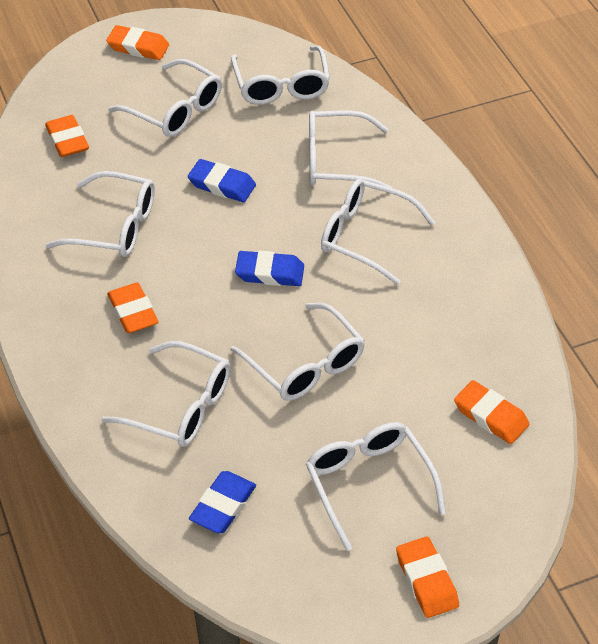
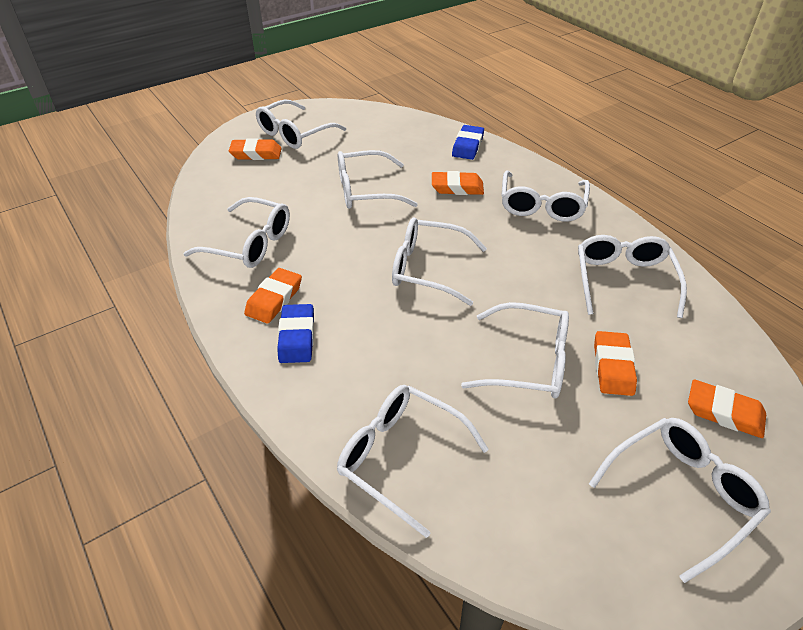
blue eraser: [188,159,256,202] [189,471,256,533] [235,251,304,286] = 3 -> [277,304,314,363] [452,125,484,160] = 2
white glasses: [46,171,155,257] [101,341,231,447] [108,59,222,137] [230,303,365,401] [231,46,330,105] [306,422,446,551] [309,110,392,188] [321,179,435,285] = 8 -> [183,197,290,268] [256,99,346,149] [337,385,489,538] [338,150,418,209] [392,218,487,306] [461,302,569,399] [501,170,590,222] [578,235,687,318] [589,418,771,583] = 9

